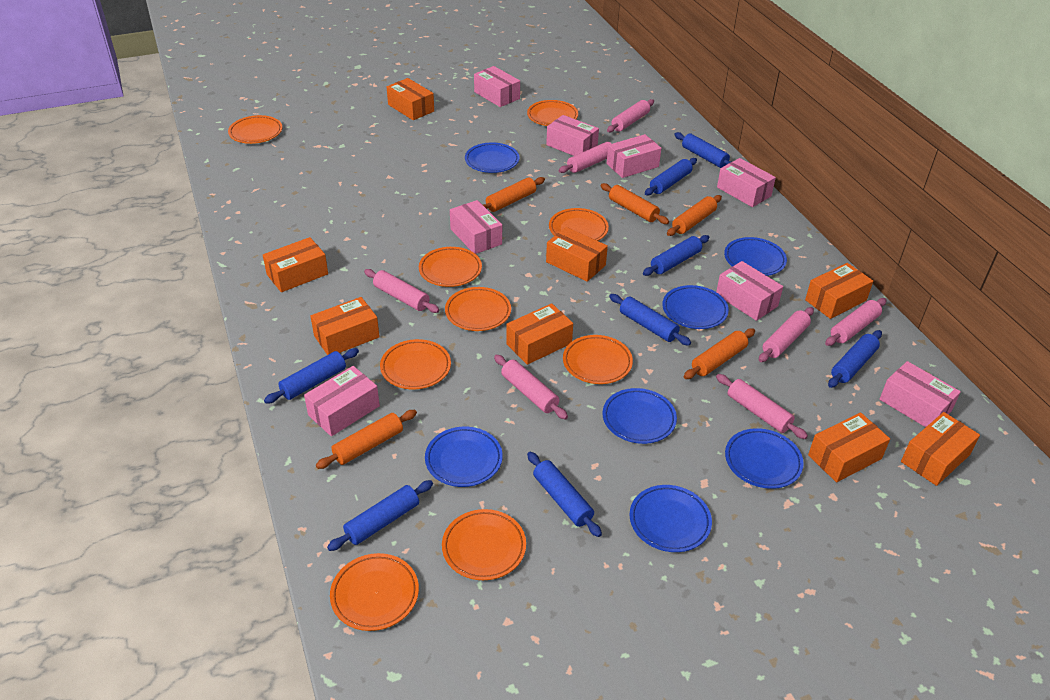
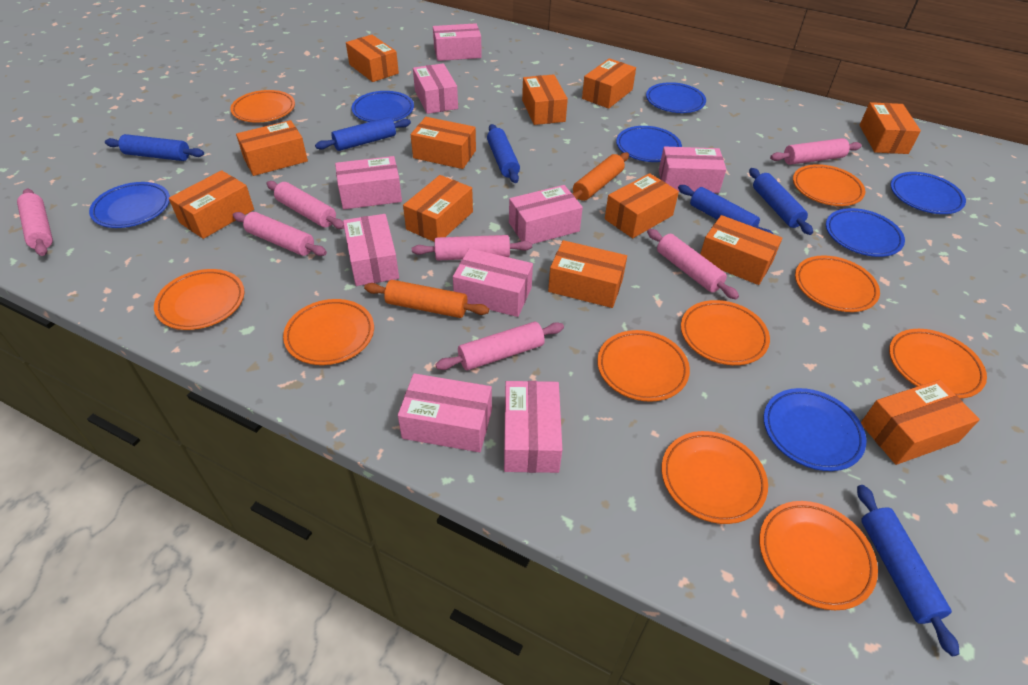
blue rolling pin: [264,348,359,404] [327,480,433,551] [527,452,602,537] [609,294,691,346] [643,235,709,276] [645,158,697,196] [674,132,731,168] [828,330,882,388] = 8 -> [105,134,204,161] [315,117,411,151] [487,124,520,183] [678,185,773,234] [749,168,813,235] [857,485,959,657] = 6
orange box: [263,237,328,292] [311,297,380,355] [387,78,434,120] [506,303,573,365] [546,227,608,282] [805,263,873,319] [808,412,890,482] [901,412,980,486] = 8 -> [169,170,254,239] [236,120,308,176] [346,35,399,82] [403,175,473,242] [411,117,476,169] [522,75,568,125] [548,240,627,308] [582,58,636,109] [605,173,679,238] [700,215,782,285] [860,102,921,154] [861,380,980,465] = 12
orange plate: [228,115,283,144] [330,553,419,631] [380,339,451,389] [419,247,482,287] [442,509,526,580] [445,287,511,331] [527,100,578,126] [549,208,609,241] [563,335,633,384] = 9 -> [154,269,244,330] [230,90,295,122] [283,299,374,365] [597,330,690,402] [661,431,768,524] [681,300,770,365] [759,501,878,610] [793,164,865,206] [795,255,880,312] [889,329,987,399] = 10
orange rolling pin: [316,410,417,469] [483,177,545,212] [600,183,669,224] [667,195,722,236] [684,328,755,379] = 5 -> [364,280,489,318] [572,152,629,201] = 2
pink box: [304,366,380,436] [450,200,502,254] [474,66,520,107] [546,115,599,156] [607,134,662,178] [716,261,783,321] [717,158,776,207] [880,361,961,427] = 8 -> [335,156,402,209] [343,214,399,286] [398,373,492,452] [413,63,458,114] [433,23,482,61] [453,248,533,317] [504,381,562,473] [509,185,583,244] [659,146,726,193] = 9

